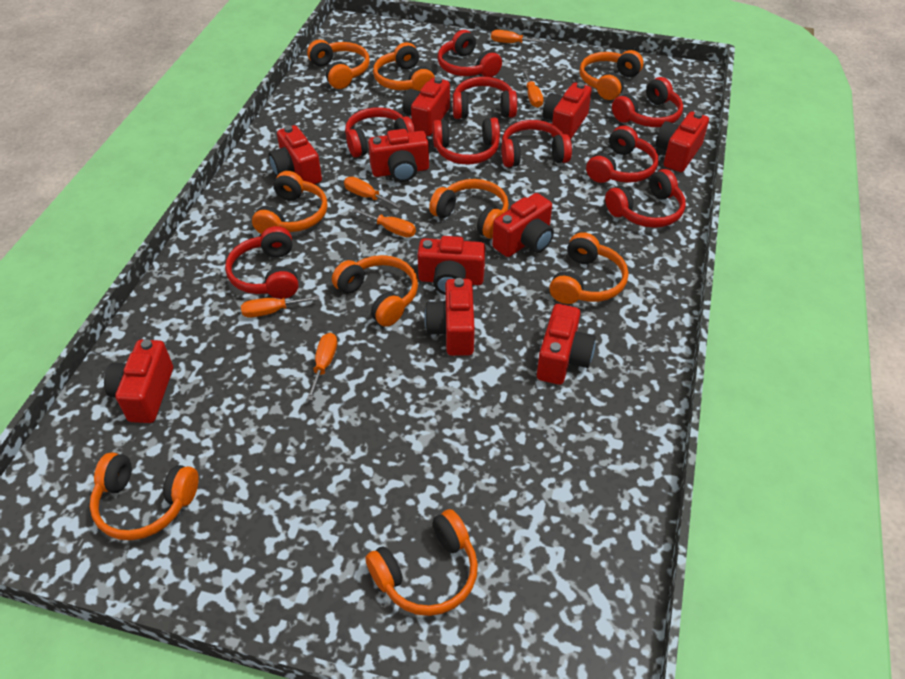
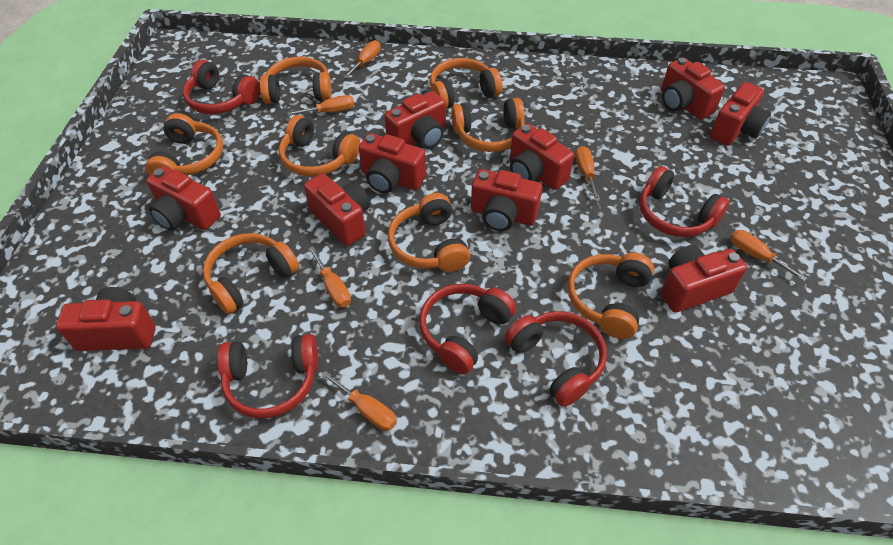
orange headphones: [89,452,199,540] [252,171,327,234] [307,39,370,89] [332,255,418,327] [365,509,478,616] [373,42,435,91] [429,179,509,238] [549,232,628,304] [579,50,643,100] = 9 -> [145,113,223,176] [203,233,299,314] [260,57,332,104] [279,115,360,177] [388,193,470,272] [430,58,502,108] [451,98,525,152] [567,253,654,339] = 8
red headphones: [225,226,298,299] [345,107,415,157] [433,118,500,164] [437,30,502,77] [453,77,517,119] [502,120,572,167] [586,126,658,183] [605,169,686,228] [612,77,683,127] = 9 -> [183,60,260,114] [217,334,318,418] [419,284,516,374] [505,311,607,407] [639,166,730,237] = 5

